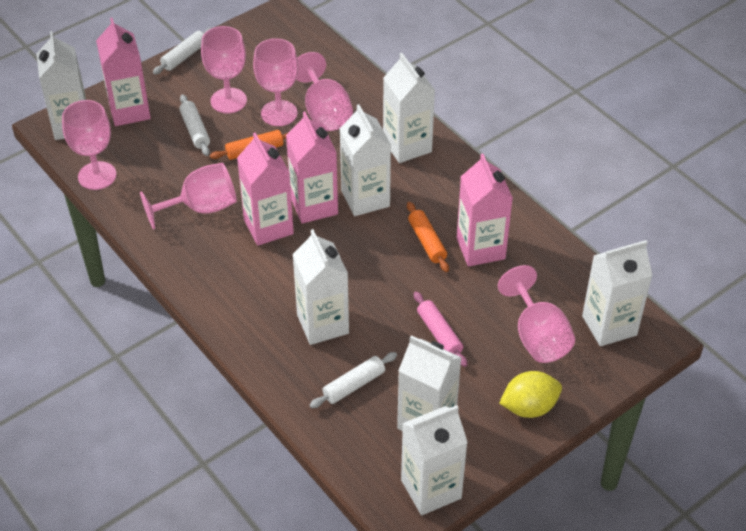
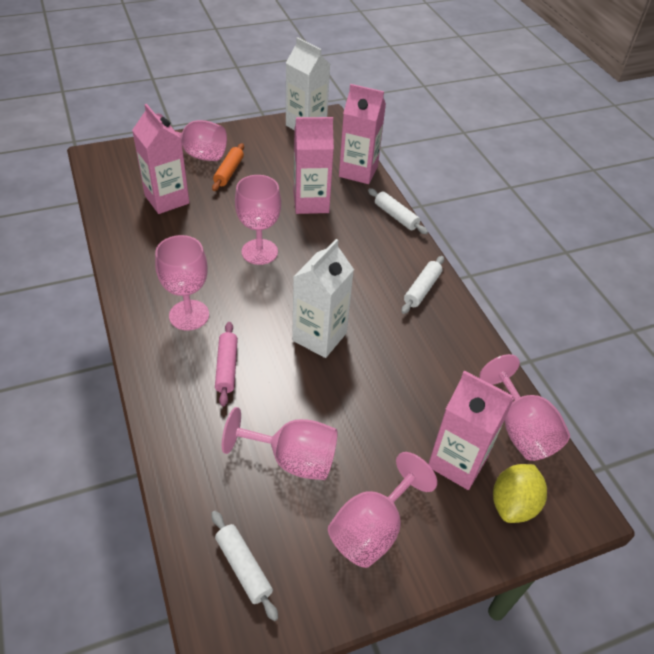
orange rolling pin: [210,130,289,160] [407,202,449,272] = 2 -> [212,143,244,191] = 1
white carton: [37,31,86,140] [292,229,349,345] [340,104,391,216] [383,53,435,163] [397,335,462,431] [401,405,468,515] [582,240,653,346] = 7 -> [286,37,330,130] [292,239,354,358] = 2

